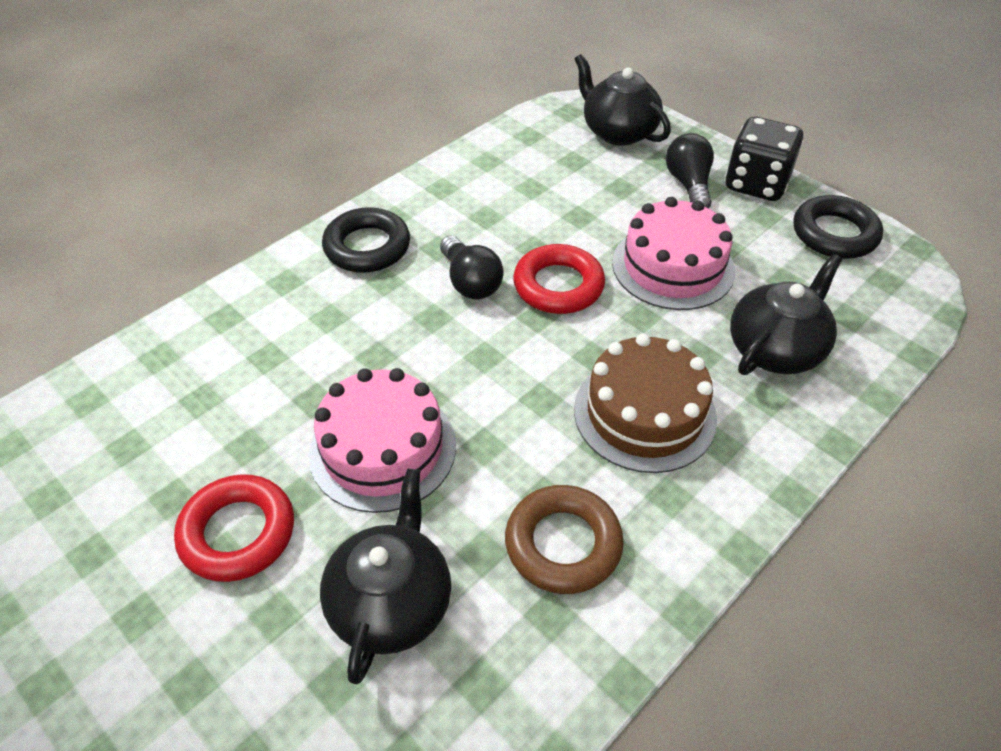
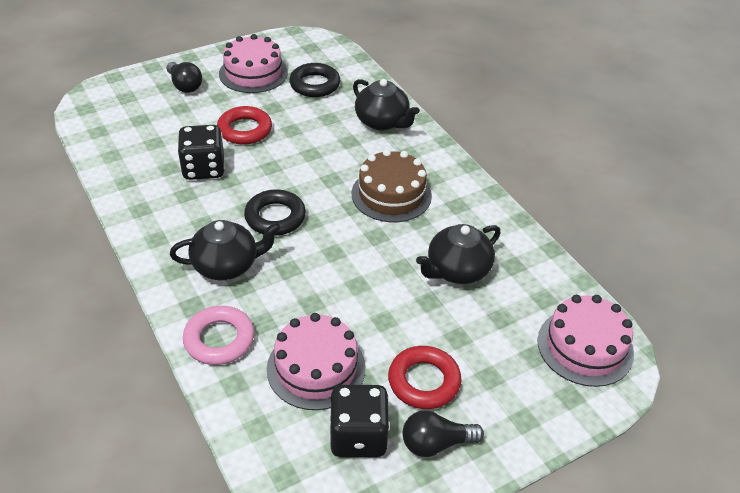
black dice: [725,117,804,201] = 1 -> [177,125,225,180] [329,385,390,457] = 2
brown ring: [505,485,624,594] = 1 -> none = 0
pink cake: [308,368,456,513] [612,197,735,310] = 2 -> [219,34,288,93] [267,313,366,410] [537,295,634,387] = 3
pink ring: none = 0 -> [183,306,254,365] = 1

